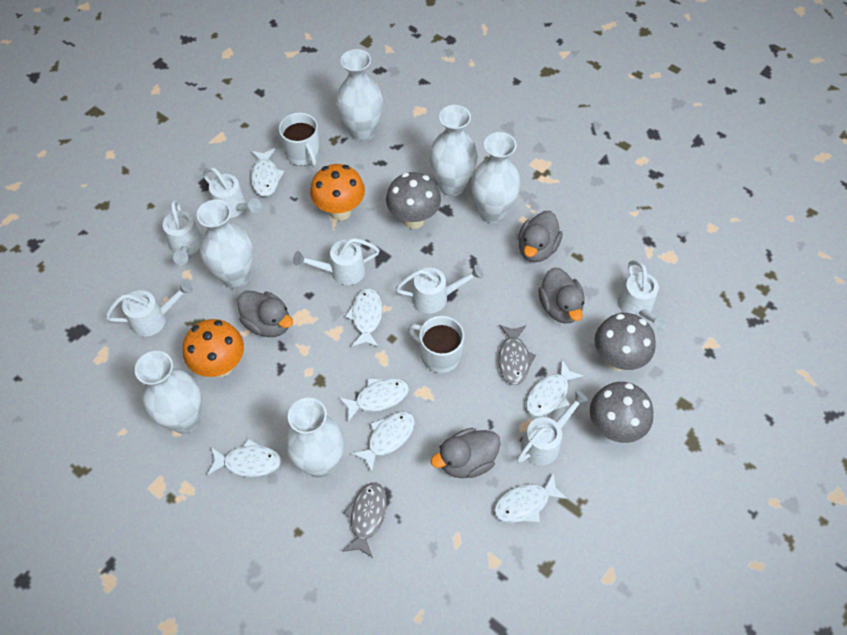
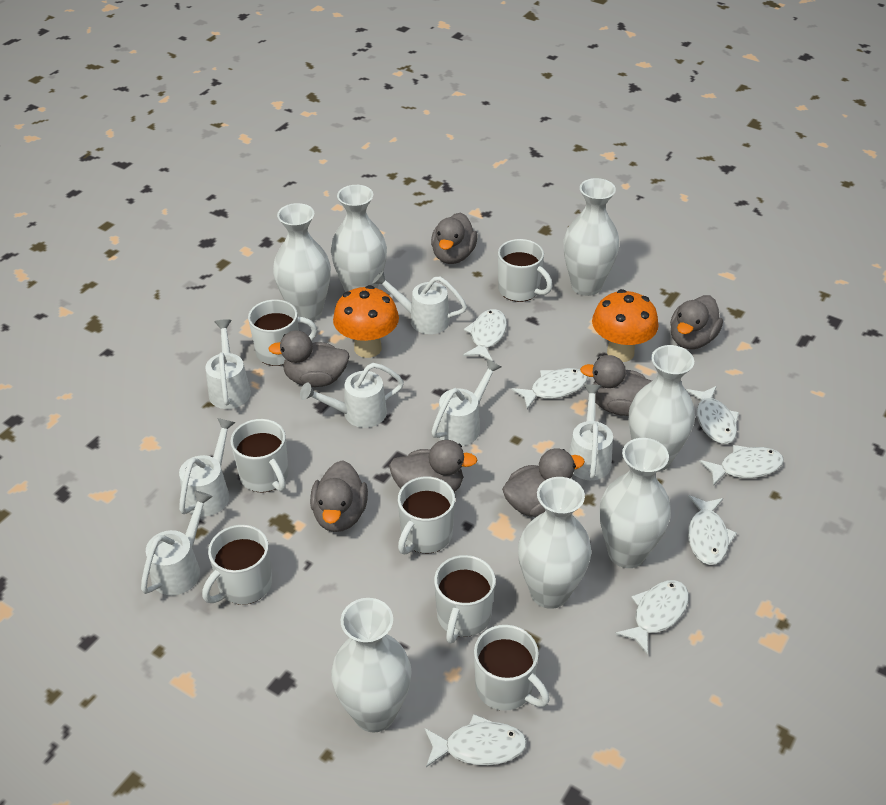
grey duck: [238,290,293,337] [431,428,501,478] [518,211,563,262] [538,267,585,323] = 4 -> [268,330,349,387] [310,460,368,532] [389,440,477,492] [431,213,478,264] [502,448,585,517] [580,355,652,416] [670,295,723,349] = 7
grey fish: [343,483,387,558] [498,325,536,385] = 2 -> none = 0
grey mushroom: [386,172,441,229] [590,382,654,443] [594,313,656,371] = 3 -> none = 0
white mug: [279,113,320,167] [408,316,464,373] = 2 -> [202,525,272,605] [230,419,288,492] [248,299,317,366] [398,477,455,554] [434,555,496,644] [474,625,549,711] [498,239,553,302] = 7
white vase: [135,351,202,433] [197,199,253,289] [286,398,345,478] [336,49,383,142] [429,105,478,196] [471,132,521,223] = 6 -> [273,203,331,321] [331,185,387,292] [331,598,411,733] [518,477,591,609] [564,178,620,296] [599,438,671,568] [629,345,695,472] = 7

